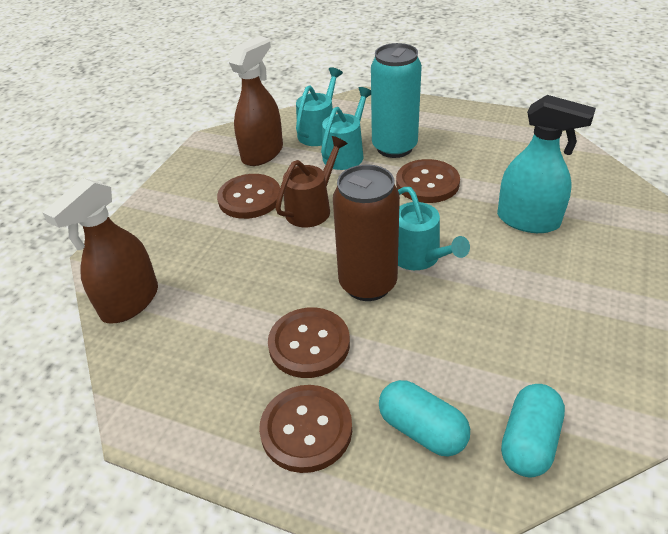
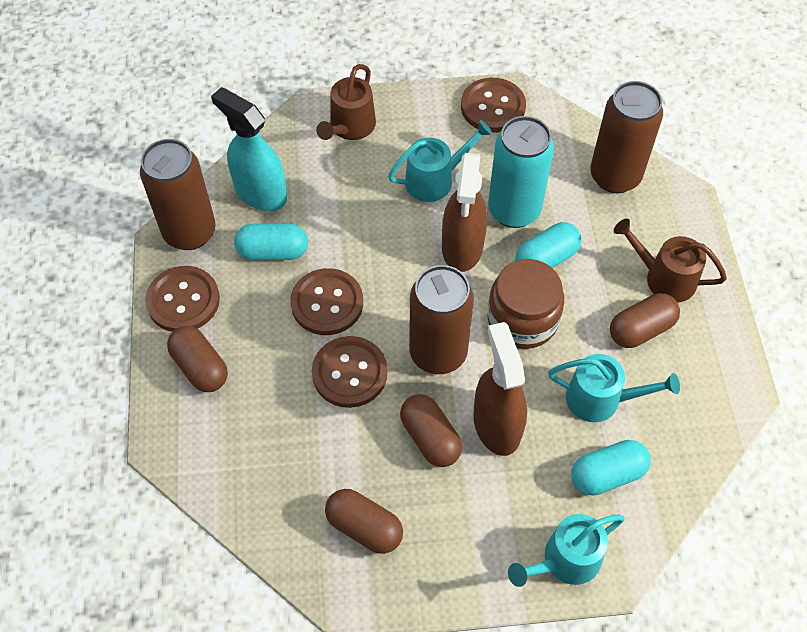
brown can: [333,165,400,301] = 1 -> [140,139,216,250] [409,265,474,374] [590,81,663,193] = 3
brown capsule: none = 0 -> [167,326,228,392] [325,489,403,554] [400,394,462,467] [610,293,680,348] = 4
brown jar: none = 0 -> [487,259,564,349] = 1
brown watering can: [275,136,348,227] = 1 -> [316,64,376,140] [614,219,727,303] = 2
turquoise capsule: [379,380,470,457] [501,384,565,477] = 2 -> [234,223,308,260] [515,222,581,268] [571,440,651,496] = 3

